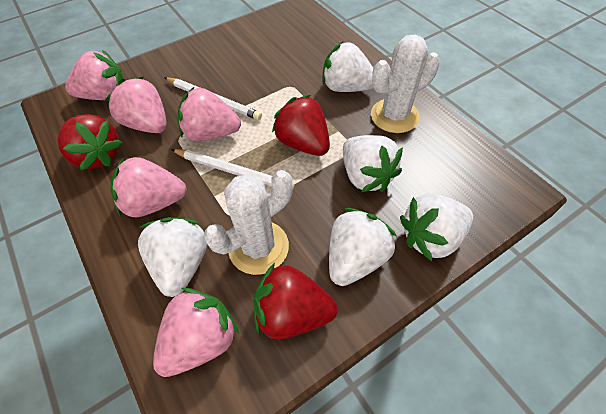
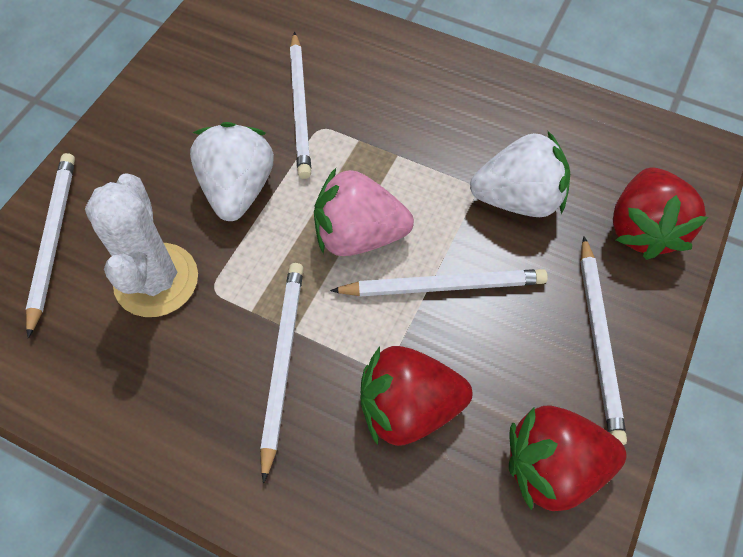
pink strawberry: [65,50,124,100] [105,76,167,133] [110,157,187,217] [153,288,239,377] [178,87,241,141] = 5 -> [314,168,414,256] = 1
white cactus: [204,170,293,275] [371,35,440,133] = 2 -> [85,173,198,317] = 1
white pencil: [164,77,262,120] [171,149,294,191] = 2 -> [26,153,75,338] [260,263,303,483] [290,32,311,179] [330,269,548,296] [580,236,627,445] = 5
white strawberry: [138,217,208,297] [322,42,373,92] [329,208,397,286] [343,135,403,192] [400,194,473,261] = 5 -> [190,122,274,221] [470,130,570,217] = 2

